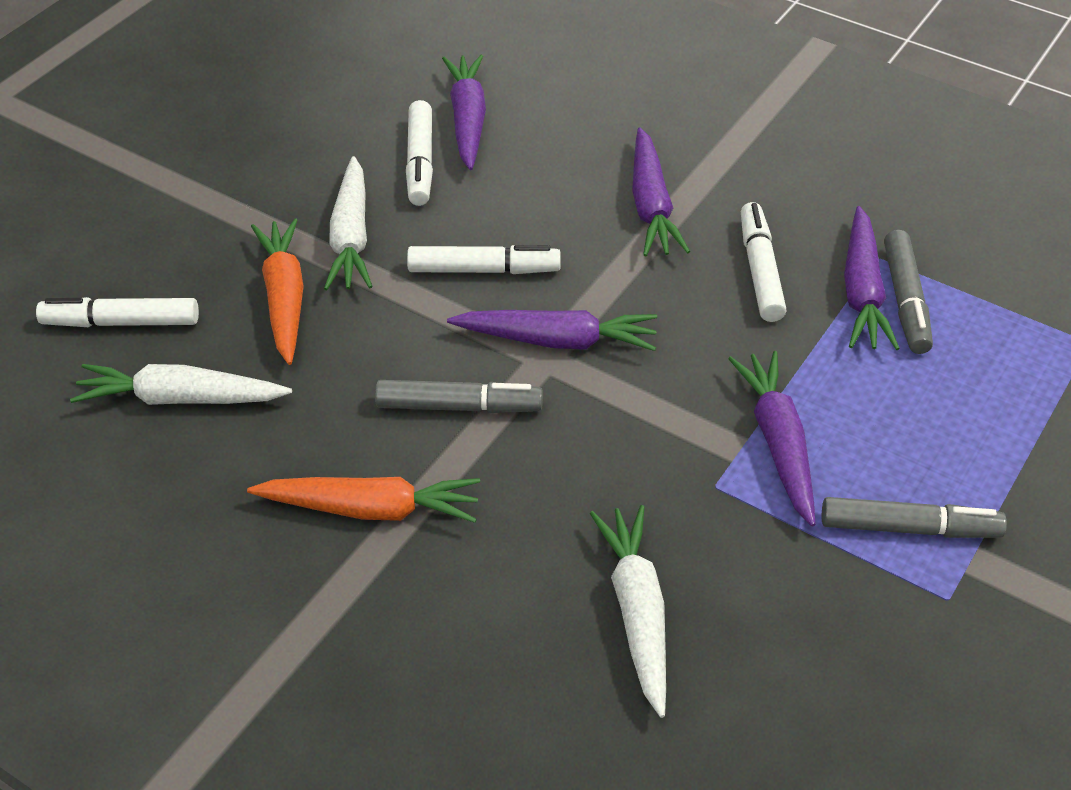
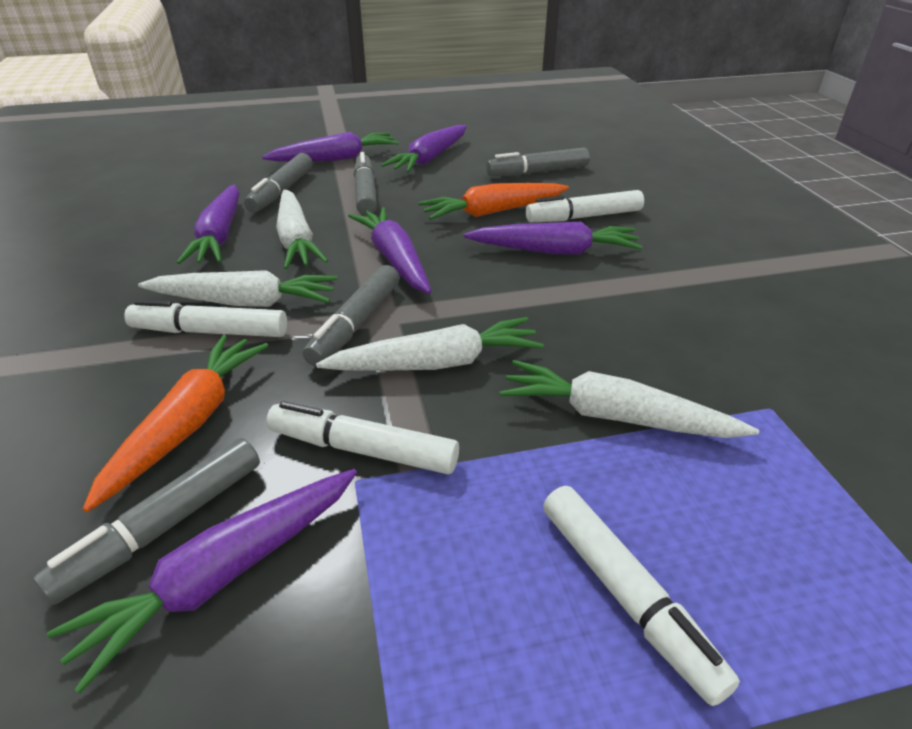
grey marker: [375,380,543,413] [822,497,1007,538] [884,230,933,354] = 3 -> [33,438,260,605] [244,153,312,213] [303,265,400,366] [354,152,377,216] [486,148,590,176] = 5
purple carrot: [442,55,486,170] [447,310,657,351] [632,127,690,256] [728,351,816,526] [844,206,900,350] = 5 -> [47,469,357,693] [177,184,240,264] [262,132,399,162] [348,207,431,294] [381,125,467,173] [464,222,642,255] = 6
white carrot: [70,364,292,405] [324,156,373,290] [590,505,666,718] = 3 -> [138,270,337,307] [276,189,328,269] [316,317,544,371] [500,360,759,438] = 4

